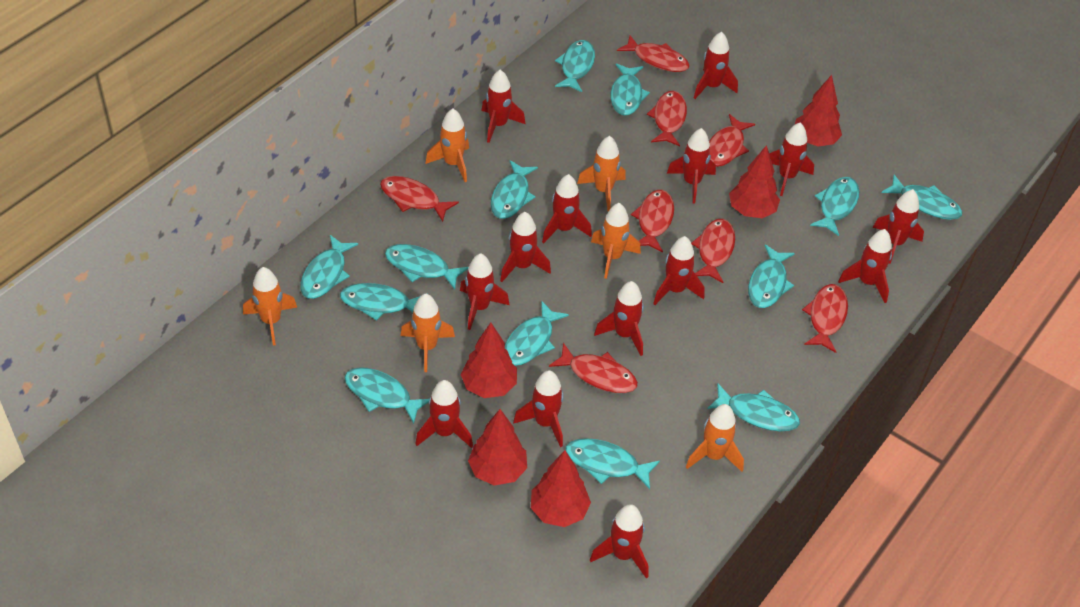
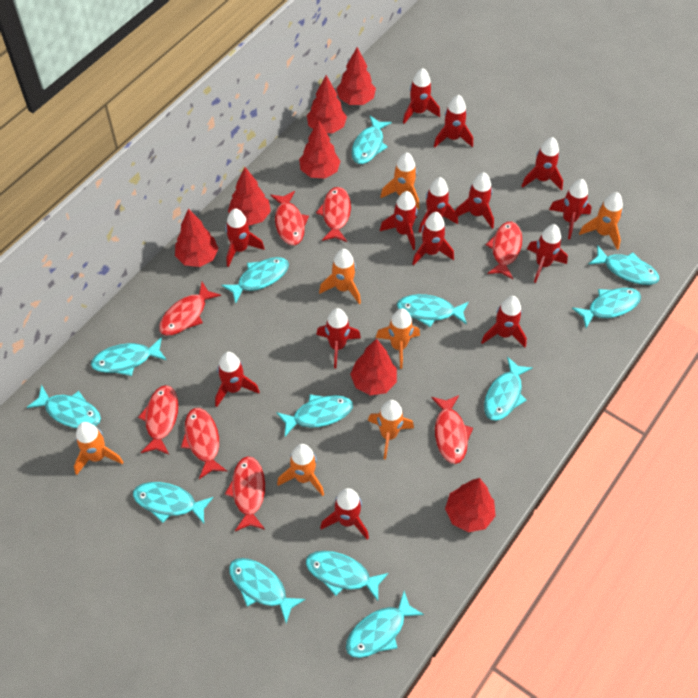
orange rocket: [243,267,297,345] [401,293,455,372] [425,109,469,182] [577,136,626,211] [591,203,641,279] [686,404,744,472] = 6 -> [74,422,123,475] [277,444,324,496] [319,249,361,304] [368,400,414,459] [376,308,420,369] [380,153,419,209] [579,192,623,250] = 7
red tree: [461,323,517,398] [468,409,527,486] [531,451,591,527] [729,145,780,218] [795,75,842,146] = 5 -> [175,208,219,267] [228,167,271,226] [299,120,341,178] [307,75,347,133] [336,47,376,105] [350,339,397,395] [445,478,496,532] = 7

